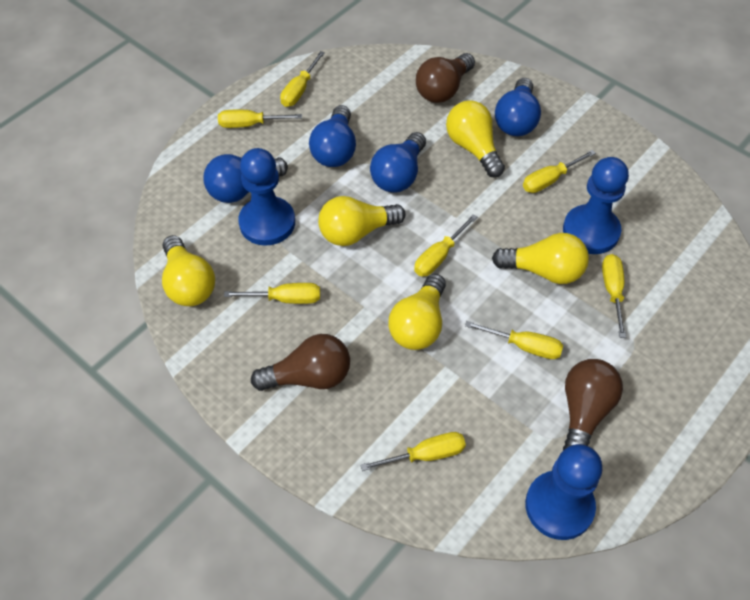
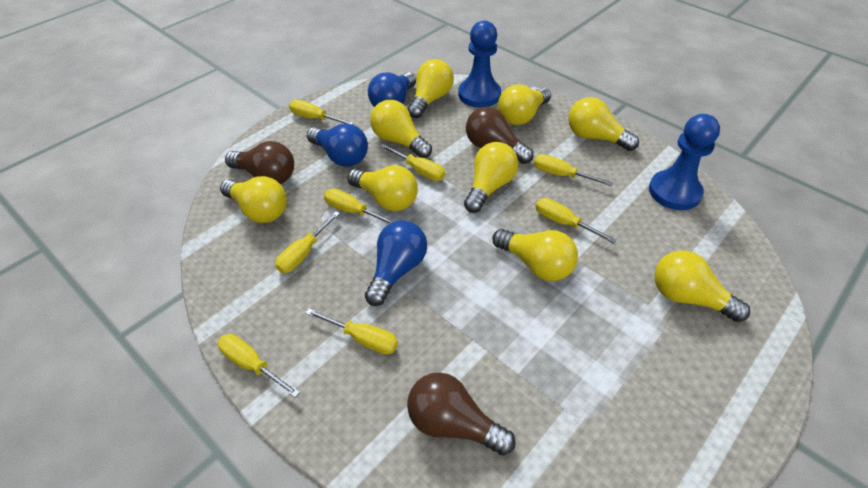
blue light bulb: [204,154,288,203] [309,105,356,167] [370,132,426,193] [495,78,541,136] = 4 -> [307,123,368,167] [365,220,427,306] [368,72,416,107] = 3
blue pawn: [238,148,295,246] [525,444,602,540] [563,157,629,254] = 3 -> [458,21,501,108] [649,114,720,210] = 2
yellow light bulb: [162,235,215,306] [318,196,406,246] [388,274,446,350] [446,101,505,177] [492,233,589,284] = 5 -> [220,176,287,223] [347,165,418,211] [370,100,432,158] [408,59,454,118] [464,142,518,213] [492,229,578,281] [498,85,551,125] [568,97,639,151] [654,250,750,322] = 9

